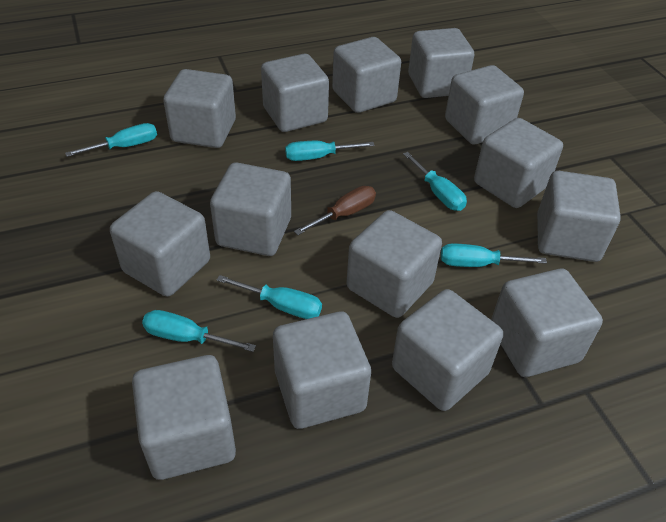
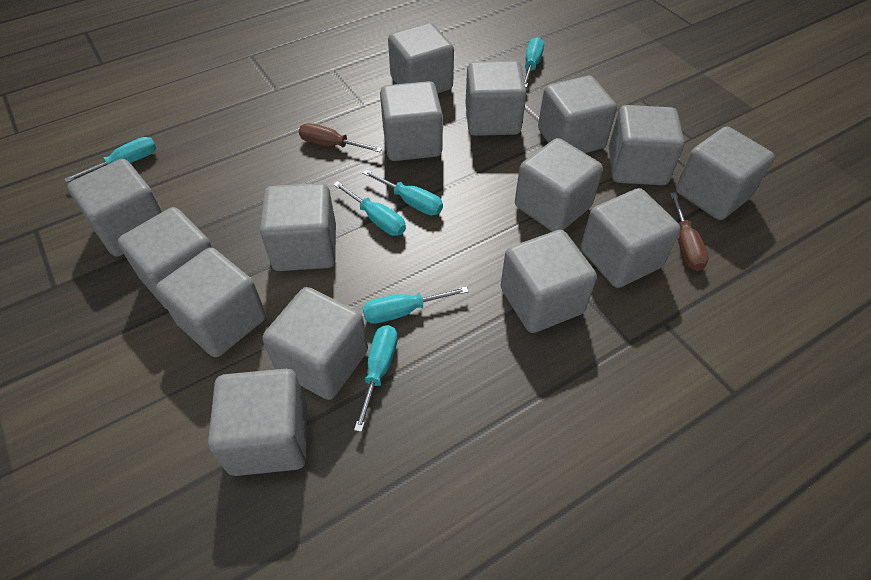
brown screwdriver: [294,186,376,235] = 1 -> [299,123,382,152] [670,193,709,271] = 2
grey cube: [110,191,210,297] [132,355,236,480] [163,69,236,148] [210,162,291,256] [261,54,329,132] [273,311,371,429] [332,37,401,113] [346,210,442,318] [392,289,503,411] [408,28,474,98] [445,65,524,144] [474,118,563,208] [491,269,603,377] [537,171,621,262] = 14 -> [67,159,163,257] [118,207,212,309] [156,247,266,357] [208,369,307,476] [260,183,336,271] [263,287,368,400] [380,81,443,161] [388,23,454,93] [465,61,527,136] [501,230,597,333] [515,138,603,232] [538,76,617,153] [581,188,681,288] [609,105,684,185] [676,127,775,220] = 15

